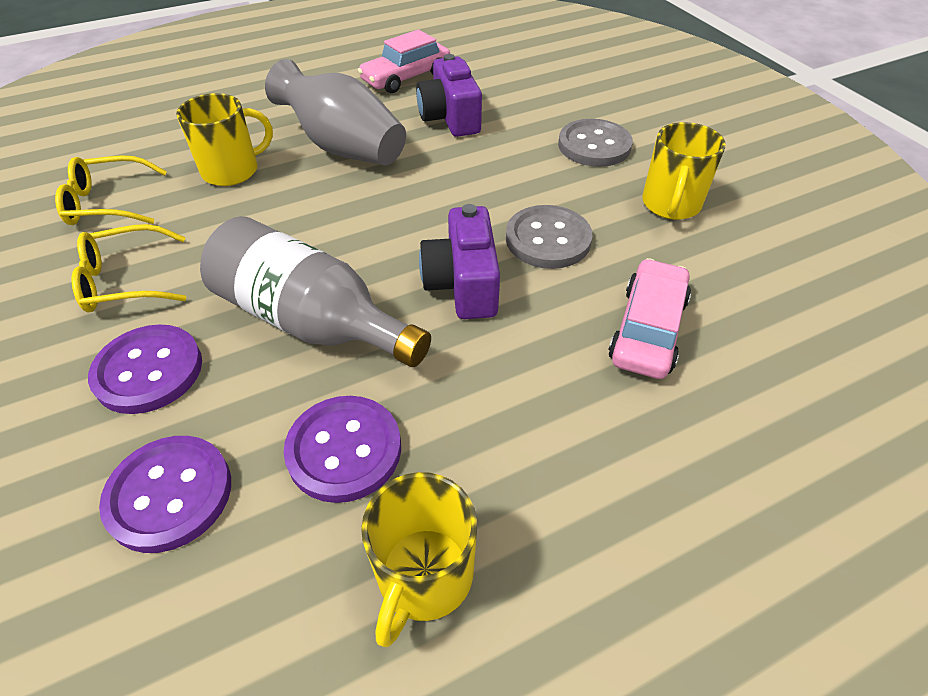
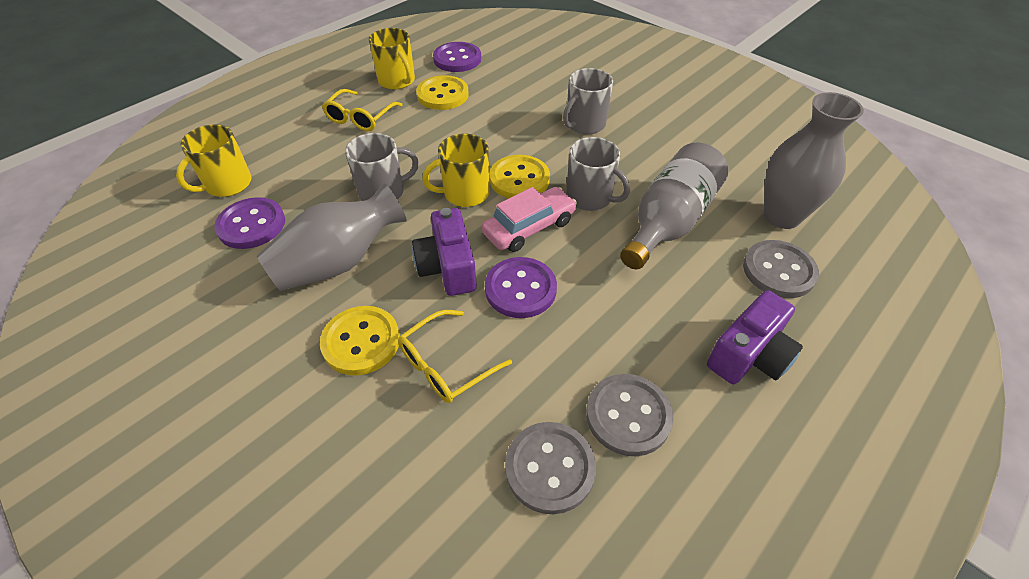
grey button: [506,205,592,269] [558,119,633,167] = 2 -> [505,422,596,514] [586,374,674,456] [743,240,819,298] = 3
grey mug: none = 0 -> [345,133,419,201] [563,68,613,134] [566,137,630,211] = 3
grey vase: [265,59,406,165] = 1 -> [257,183,407,291] [764,92,864,229] = 2
pink car: [357,29,450,93] [608,258,691,379] = 2 -> [482,187,577,252] = 1
yellow button: none = 0 -> [320,306,400,376] [416,75,469,110] [489,155,550,198] = 3

